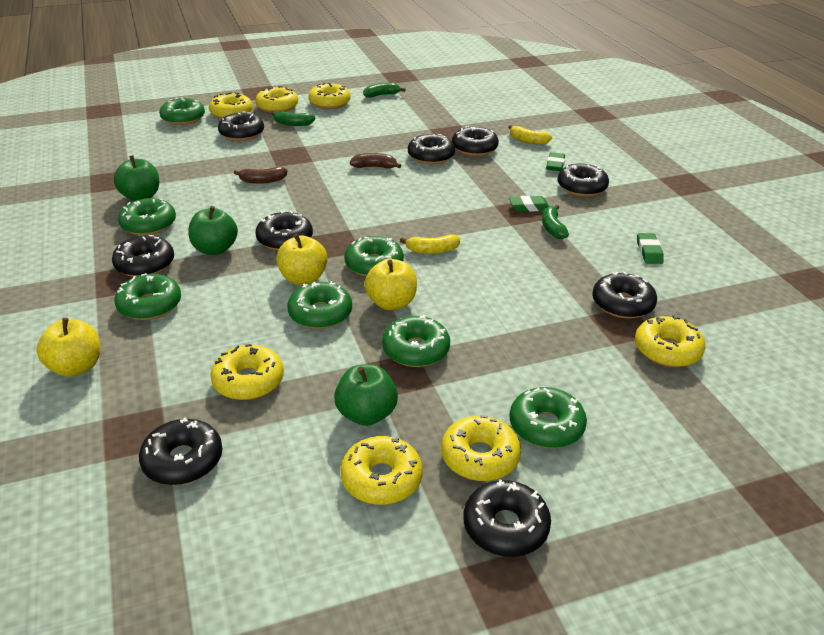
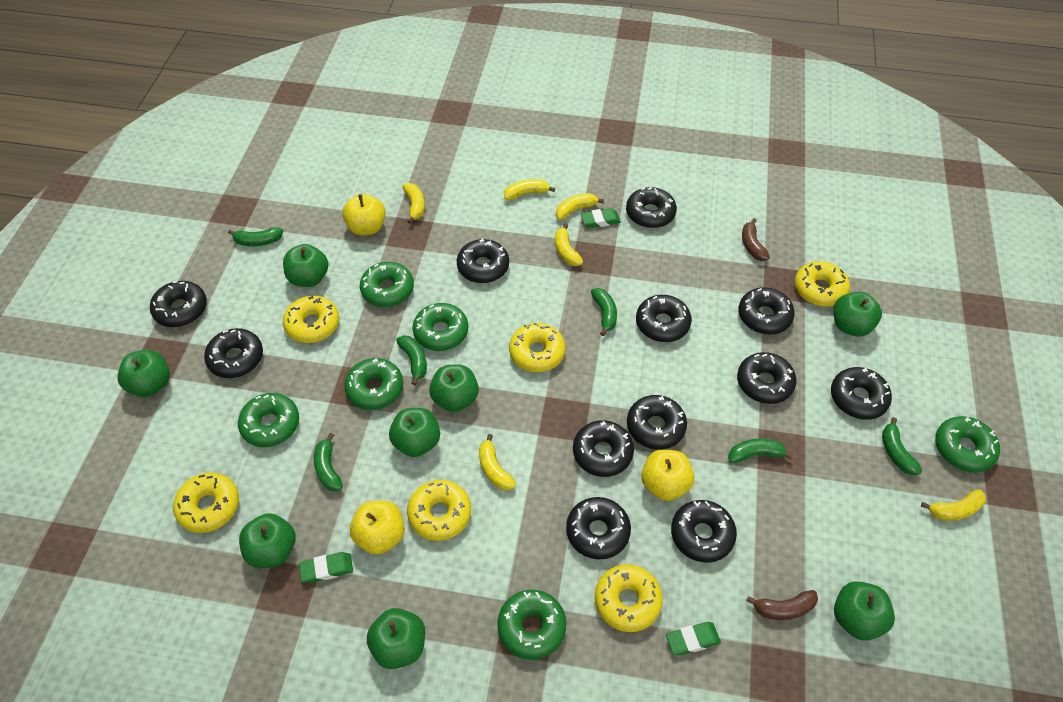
black donut: [112,235,174,277] [139,417,222,485] [218,112,264,141] [255,210,313,250] [408,134,455,164] [452,126,499,156] [463,480,551,557] [558,163,609,197] [592,271,657,319] = 9 -> [150,281,207,327] [204,328,263,378] [457,239,509,283] [566,497,631,559] [573,420,634,477] [626,187,677,228] [627,395,687,450] [636,295,692,342] [671,500,737,563] [737,352,797,404] [738,287,795,334] [831,367,892,420] = 12
green apple: [114,155,159,201] [188,206,238,255] [334,364,398,426] = 3 -> [117,350,170,397] [239,513,296,568] [283,244,328,287] [367,608,425,669] [389,408,440,457] [429,364,479,412] [833,292,882,337] [834,581,895,641] = 8
green banana: [271,111,316,126] [363,82,406,98] [542,205,569,239] = 3 -> [228,227,283,246] [314,433,343,491] [396,335,427,385] [591,288,617,336] [728,438,793,463] [882,417,922,475] = 6
green donut: [114,273,181,320] [118,198,176,236] [159,97,205,125] [287,281,352,329] [344,236,404,277] [382,315,450,367] [510,387,587,448] = 7 -> [238,393,299,447] [344,358,403,410] [360,262,414,307] [413,303,468,351] [497,590,566,660] [935,416,1000,472] = 6
yellow banana: [400,234,460,254] [508,125,552,145] = 2 -> [403,183,425,223] [479,434,516,490] [504,179,555,200] [555,223,583,266] [556,193,604,220] [921,489,986,521] = 6
yellow donut: [209,92,253,119] [210,344,284,400] [255,86,298,113] [308,83,351,109] [340,436,423,505] [441,415,521,481] [635,315,706,367] = 7 -> [173,473,239,533] [283,295,339,343] [407,480,471,541] [509,323,566,372] [595,564,663,632] [795,261,850,307] = 6

